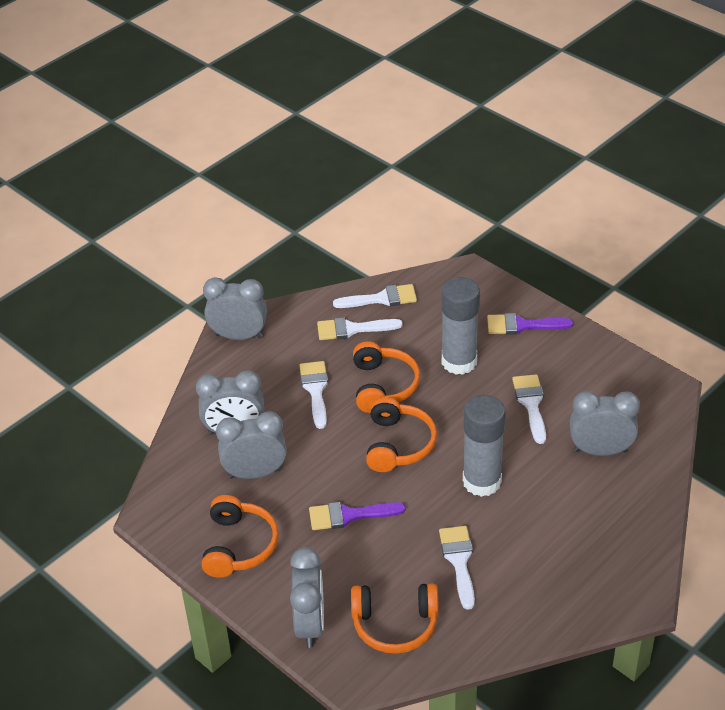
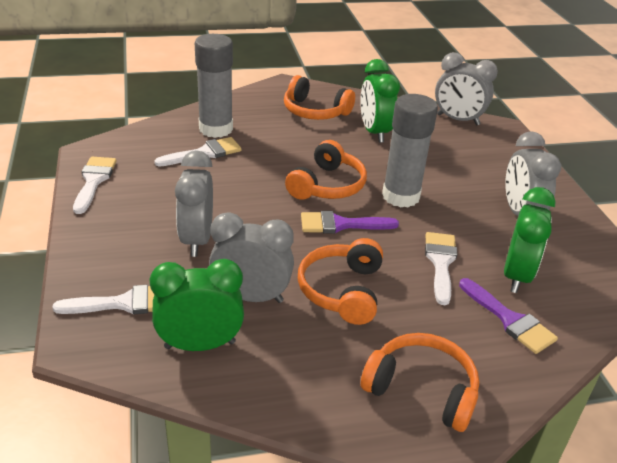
green clock: none = 0 -> [150,259,244,351] [360,59,400,143] [504,187,556,293] = 3
grey clock: [196,370,264,435] [203,277,267,340] [216,411,286,479] [290,547,324,648] [570,391,640,456] = 5 -> [175,150,213,257] [209,212,294,303] [435,52,498,125] [505,131,561,216] = 4
white brush: [299,361,328,429] [317,318,403,340] [333,284,417,308] [439,526,475,610] [512,374,546,444] = 5 -> [52,285,154,314] [73,157,117,214] [154,137,242,167] [425,232,457,305] = 4

